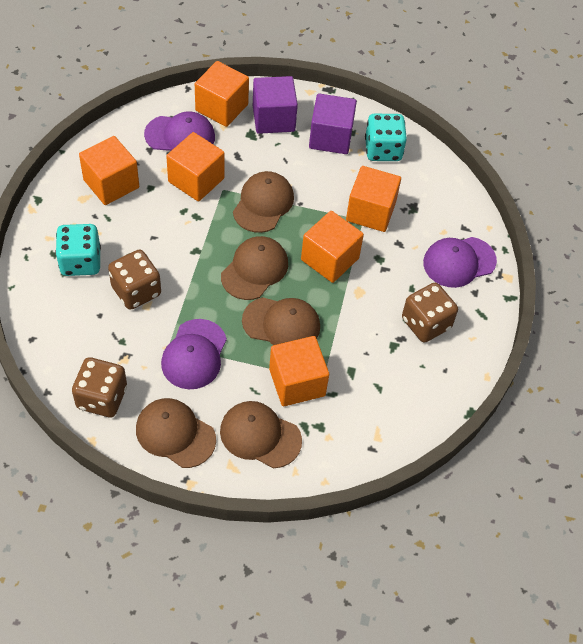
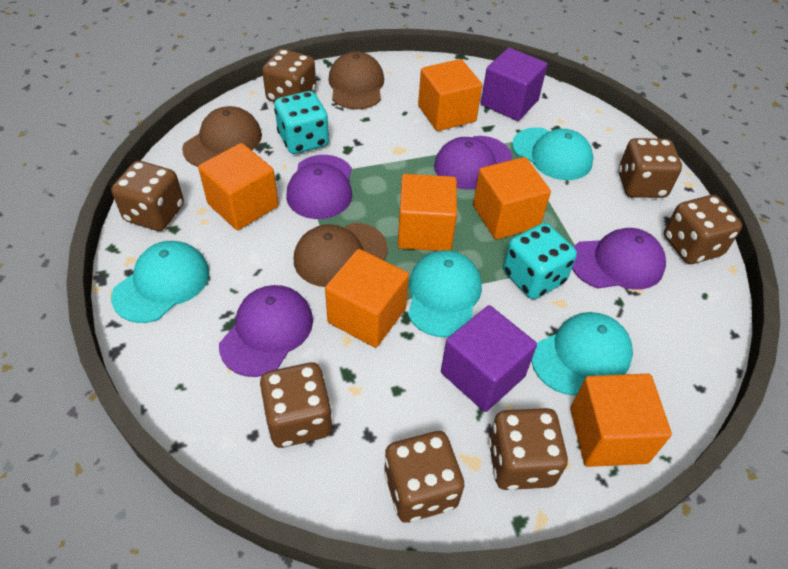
brown cap: [136,398,216,468] [220,401,302,468] [221,236,288,300] [233,171,294,233] [242,297,320,345] = 5 -> [182,106,262,167] [294,222,388,287] [328,51,384,109] = 3
brown dice: [72,357,127,417] [108,249,161,310] [402,283,458,343] = 3 -> [111,161,184,231] [260,362,332,448] [262,49,316,102] [384,431,464,523] [488,408,568,490] [619,138,682,198] [664,195,742,264] = 7
purple cap: [144,111,215,151] [161,319,227,389] [423,237,497,288] = 3 -> [219,285,313,377] [286,155,352,219] [434,136,512,190] [572,228,666,289] = 4
turquoise cap: none = 0 -> [111,241,209,323] [408,250,482,337] [512,127,594,180] [531,312,633,395] = 4

